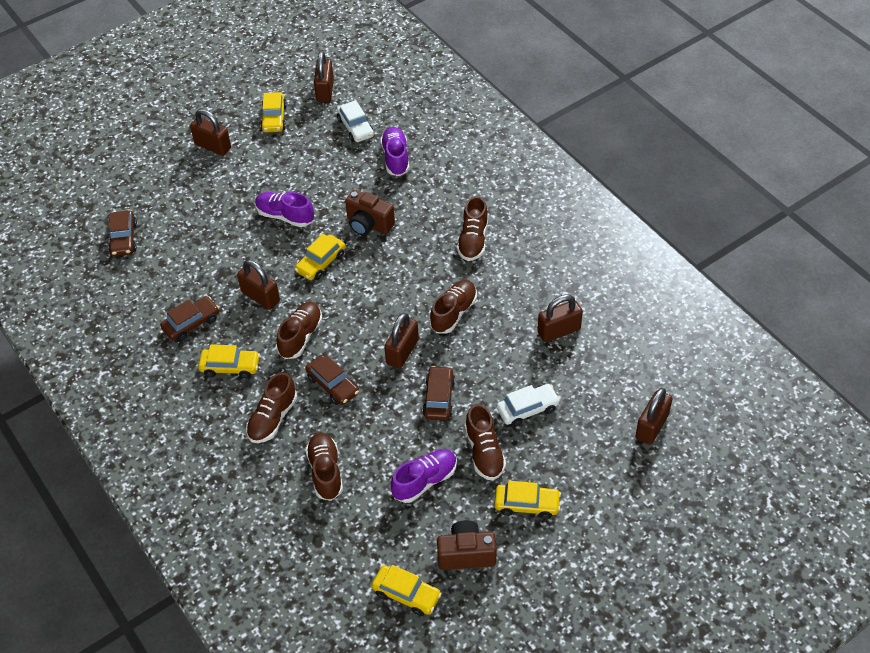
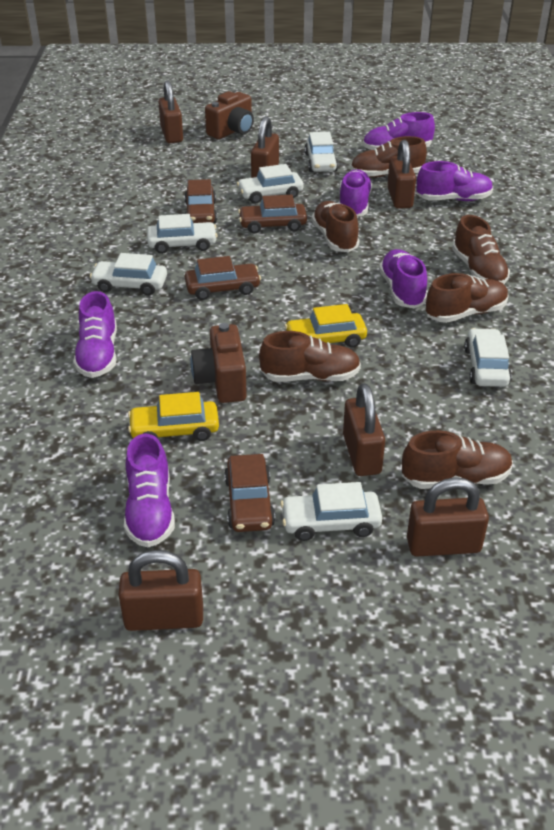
purple shoe: [255,192,314,227] [380,127,409,176] [391,449,457,503] = 3 -> [73,291,117,378] [124,434,175,547] [339,169,372,217] [363,112,435,150] [379,249,427,308] [417,161,493,201] = 6
white car: [337,100,374,142] [497,384,560,427] = 2 -> [90,253,167,296] [147,214,218,254] [237,164,303,204] [280,482,382,541] [304,132,338,172] [464,328,512,387] = 6
yellow car: [198,344,260,378] [260,92,287,132] [295,234,345,280] [372,565,442,616] [494,481,561,519] = 5 -> [128,392,219,441] [285,304,367,348] = 2

